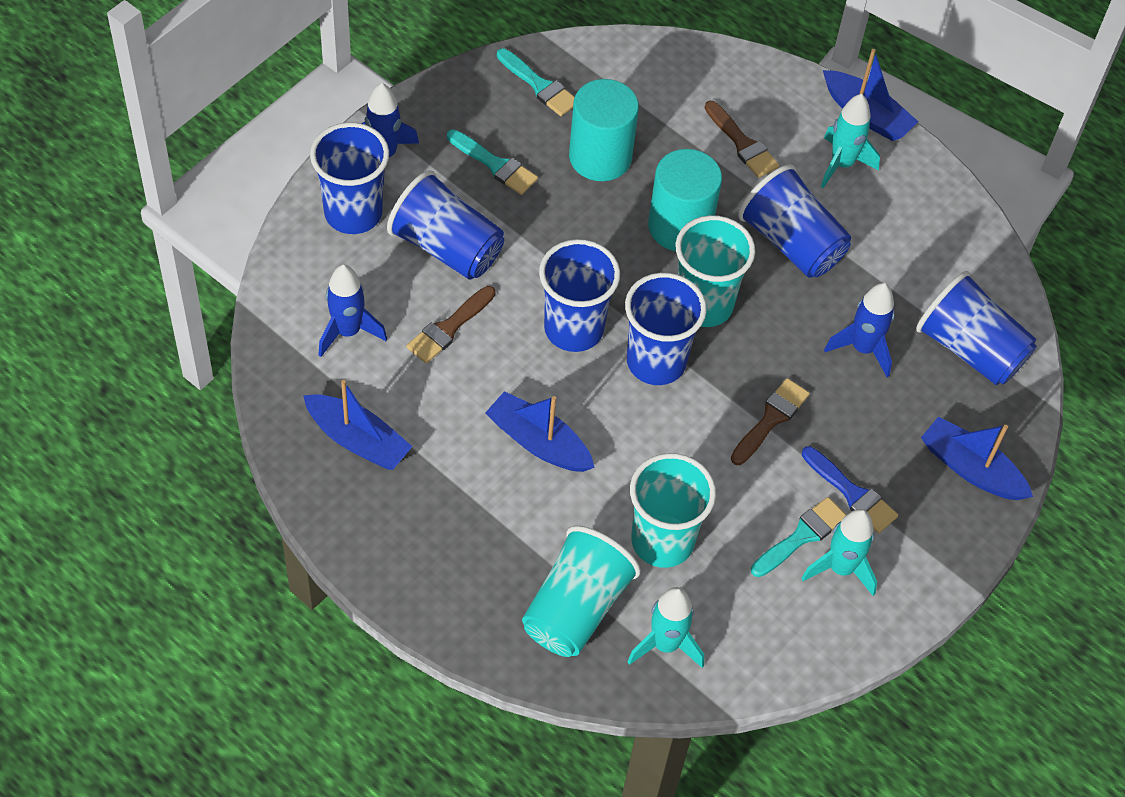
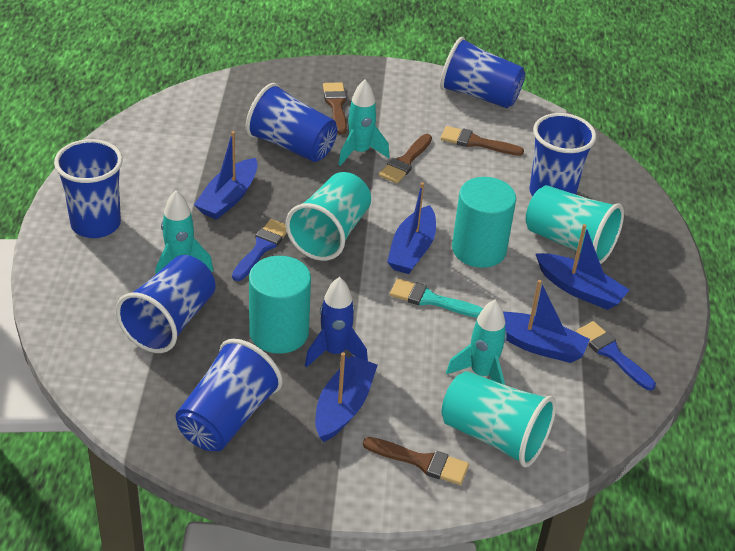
blue boat: [303,380,413,470] [485,391,595,472] [823,49,918,141] [921,417,1033,500] = 4 -> [194,131,257,220] [315,352,378,442] [387,182,436,274] [503,280,590,363] [536,224,629,310] = 5
blue brush: [802,446,898,533] = 1 -> [232,219,287,281] [576,321,656,391] = 2
blue rocket: [318,265,387,357] [361,83,419,185] [824,283,895,377] = 3 -> [305,277,368,368] = 1
brown brush: [407,286,496,363] [705,101,779,178] [731,378,810,465] = 3 -> [323,82,347,135] [363,437,469,485] [379,134,432,183] [441,126,524,156] = 4
turquoise brush: [447,129,538,195] [497,48,575,116] [751,497,846,577] = 3 -> [390,278,483,318] = 1

